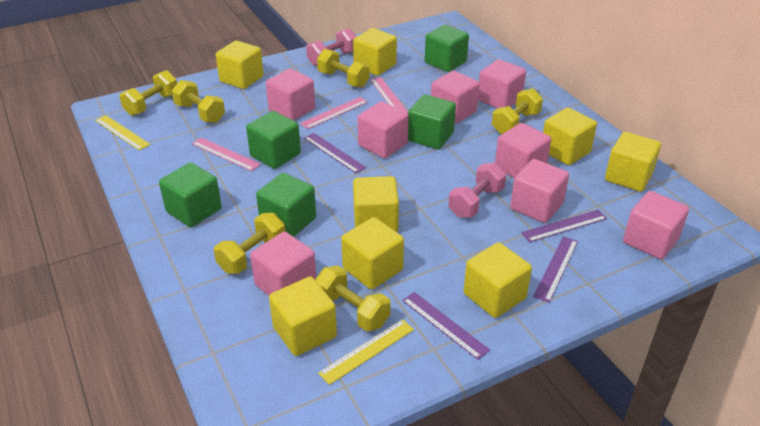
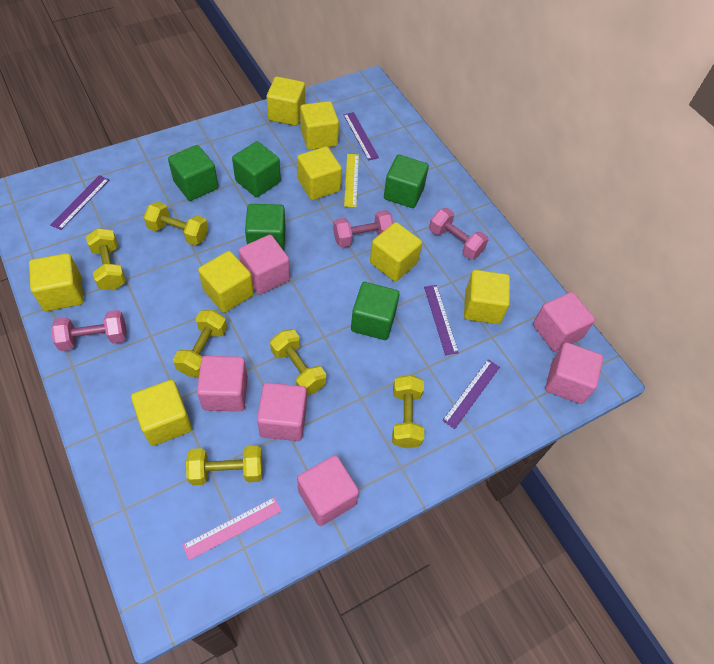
pink cube: [250,232,316,295] [266,69,315,121] [358,101,409,158] [431,71,480,124] [478,59,526,108] [495,123,551,178] [510,159,569,223] [623,191,689,259] = 8 -> [197,356,248,411] [239,235,290,294] [257,383,307,441] [297,455,359,526] [533,292,595,352] [545,342,603,404] = 6
pink dumbbell: [306,28,357,66] [448,163,506,218] = 2 -> [51,310,127,351] [333,210,394,247] [429,208,489,259] = 3
pink ruler: [192,137,261,171] [300,97,367,129] [370,77,408,113] = 3 -> [183,497,282,560] = 1
yellow ruler: [95,115,150,151] [318,319,414,385] = 2 -> [344,154,359,207] = 1

